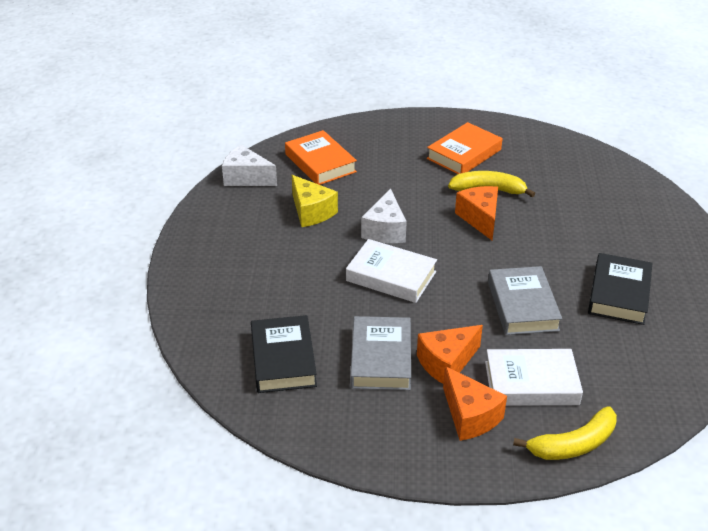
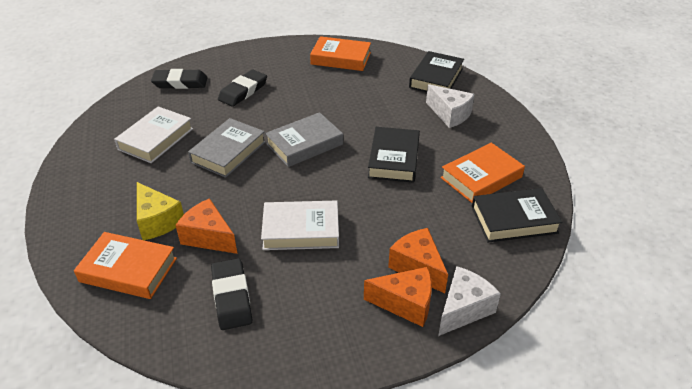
black book: [251,315,317,393] [588,253,653,325] = 2 -> [368,127,420,183] [409,51,464,92] [472,188,563,242] = 3
black eraser: none = 0 -> [151,69,208,89] [211,259,252,330] [218,69,267,107] = 3
orange book: [285,130,357,185] [427,122,502,174] = 2 -> [74,232,177,299] [310,36,371,71] [441,143,525,203] = 3
yellow banana: [448,171,535,197] [513,406,617,460] = 2 -> none = 0

